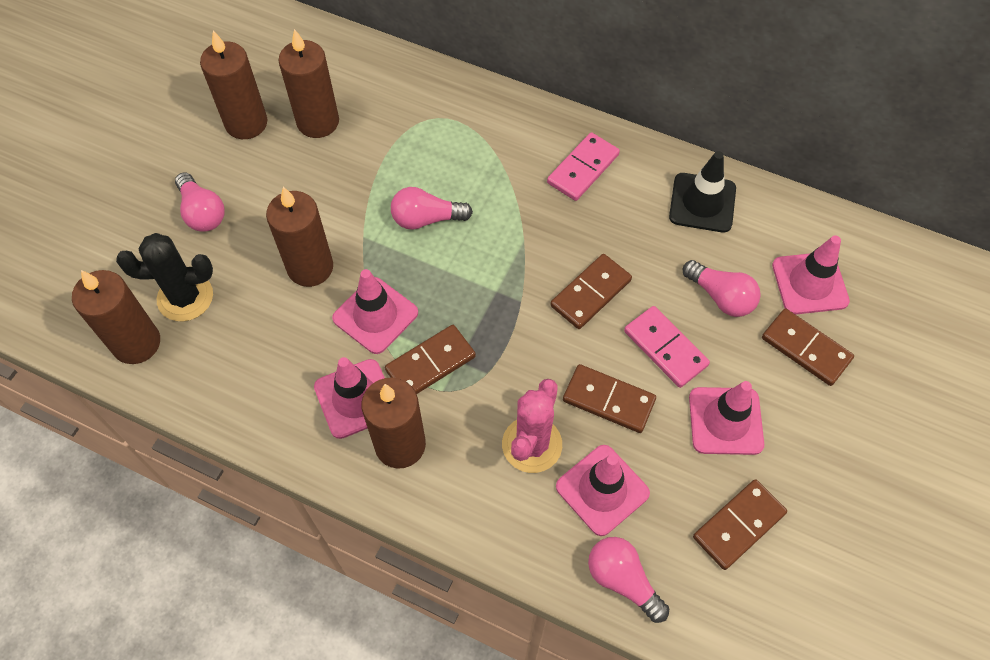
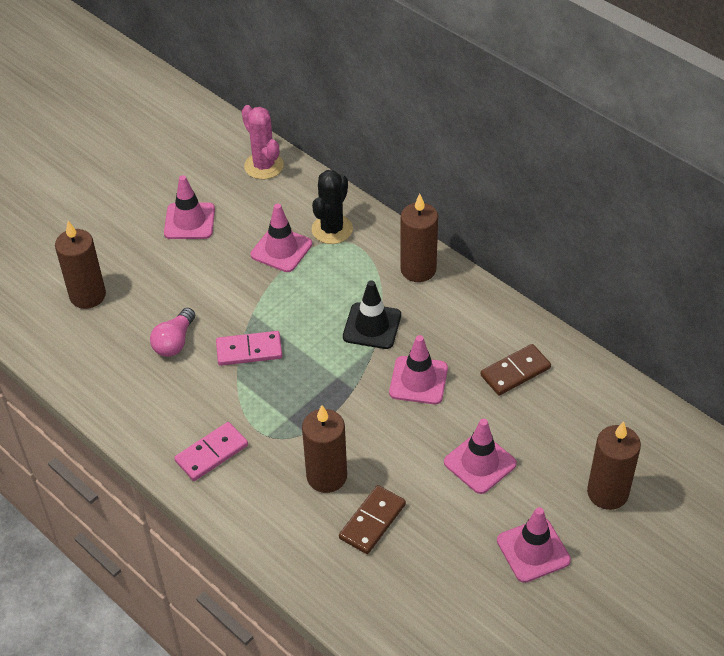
brown candle: [72,270,160,364] [200,31,267,139] [266,187,333,287] [278,29,339,138] [361,378,426,469] = 5 -> [55,221,106,309] [302,405,347,493] [400,194,438,282] [587,421,641,510] = 4
brown domino: [385,325,476,394] [550,254,632,329] [563,364,656,433] [693,479,787,570] [762,309,854,386] = 5 -> [339,485,406,554] [481,344,551,395] = 2
pink light bulb: [175,172,225,232] [391,187,473,230] [588,537,669,623] [683,260,761,317] = 4 -> [150,308,195,357] = 1

